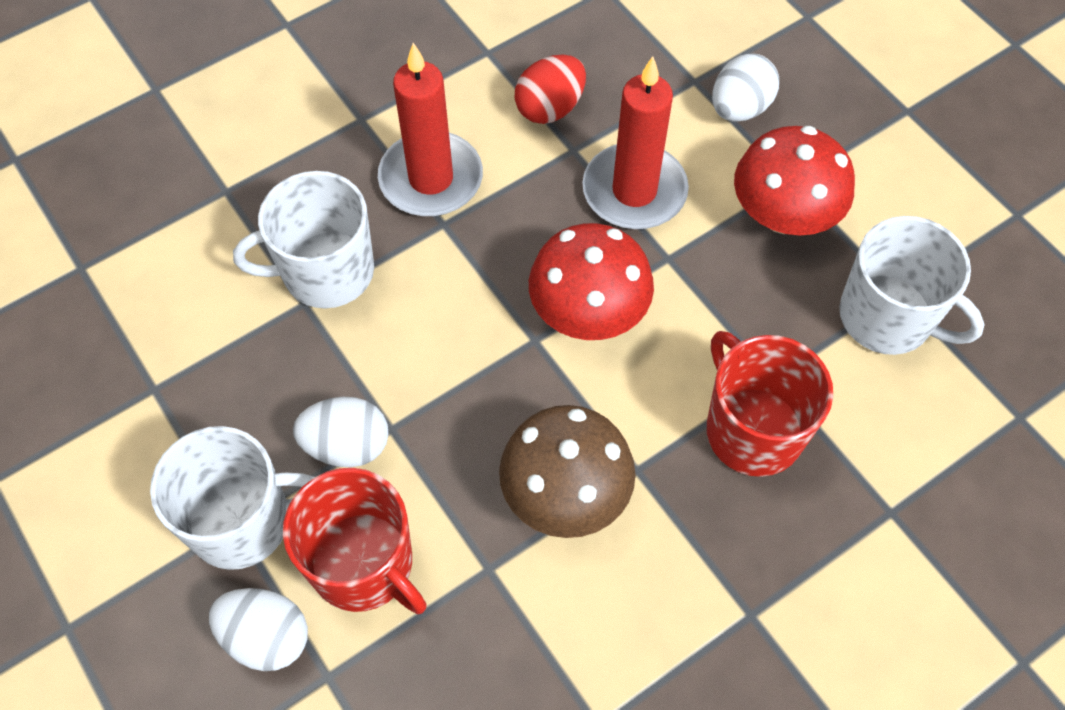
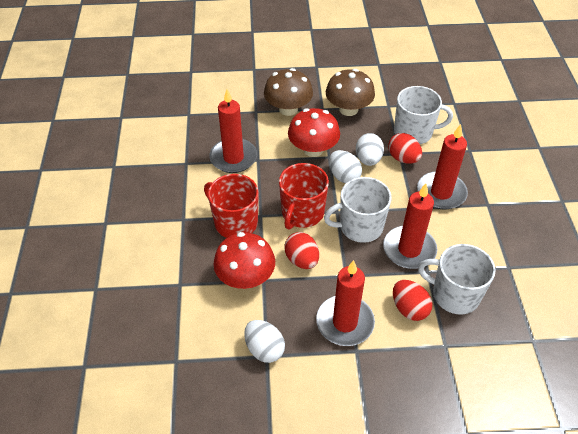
brown mushroom: [499,405,636,538] = 1 -> [264,68,313,116] [326,69,375,116] = 2
red candle: [378,43,483,216] [582,56,689,229] = 2 -> [209,89,257,173] [316,260,375,346] [383,183,438,269] [417,124,468,210] = 4
red egg: [515,55,586,124] = 1 -> [285,232,319,269] [388,133,422,164] [393,280,433,321] = 3

